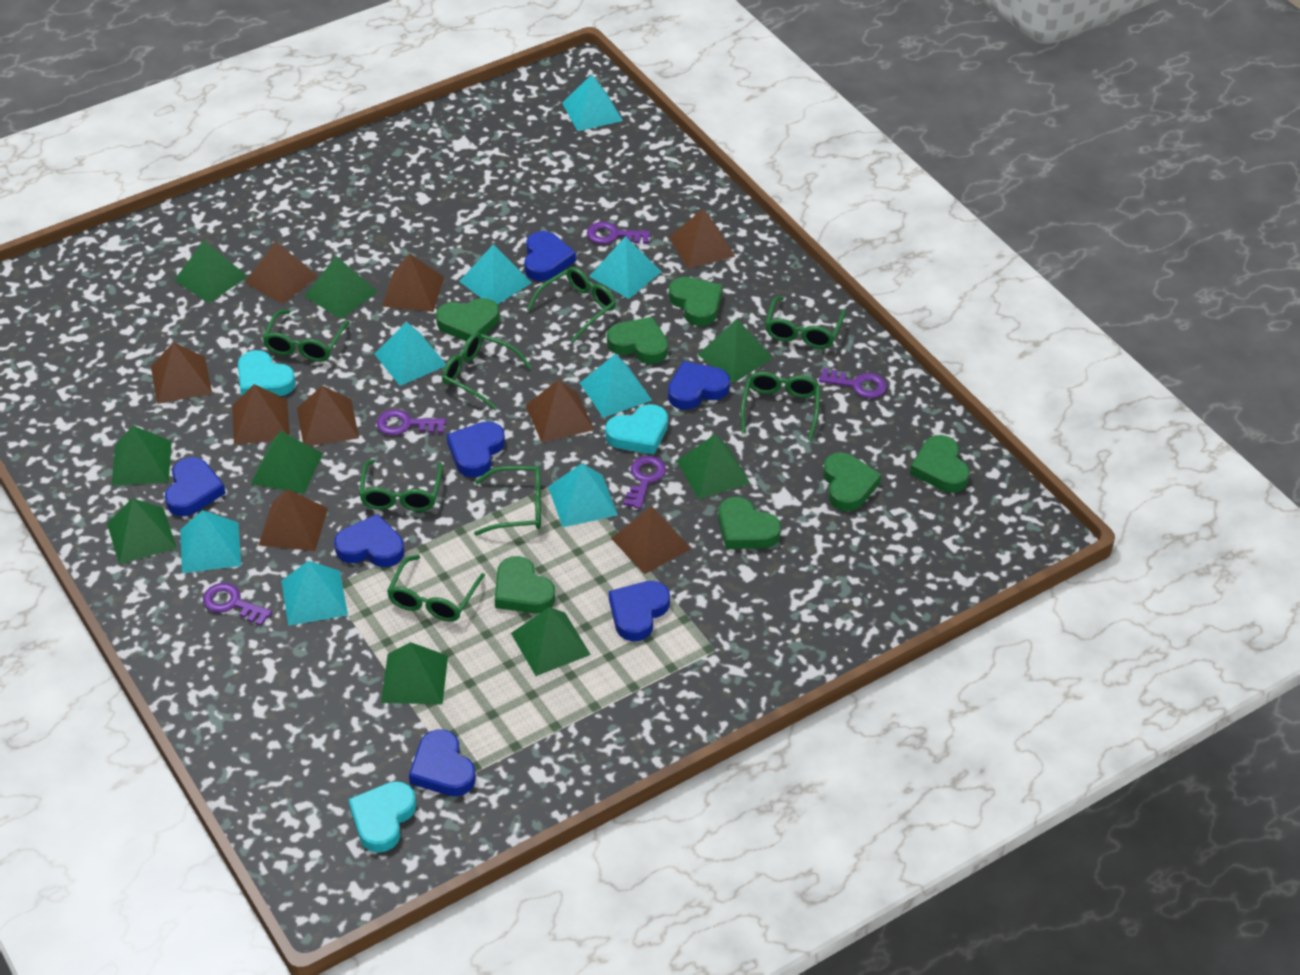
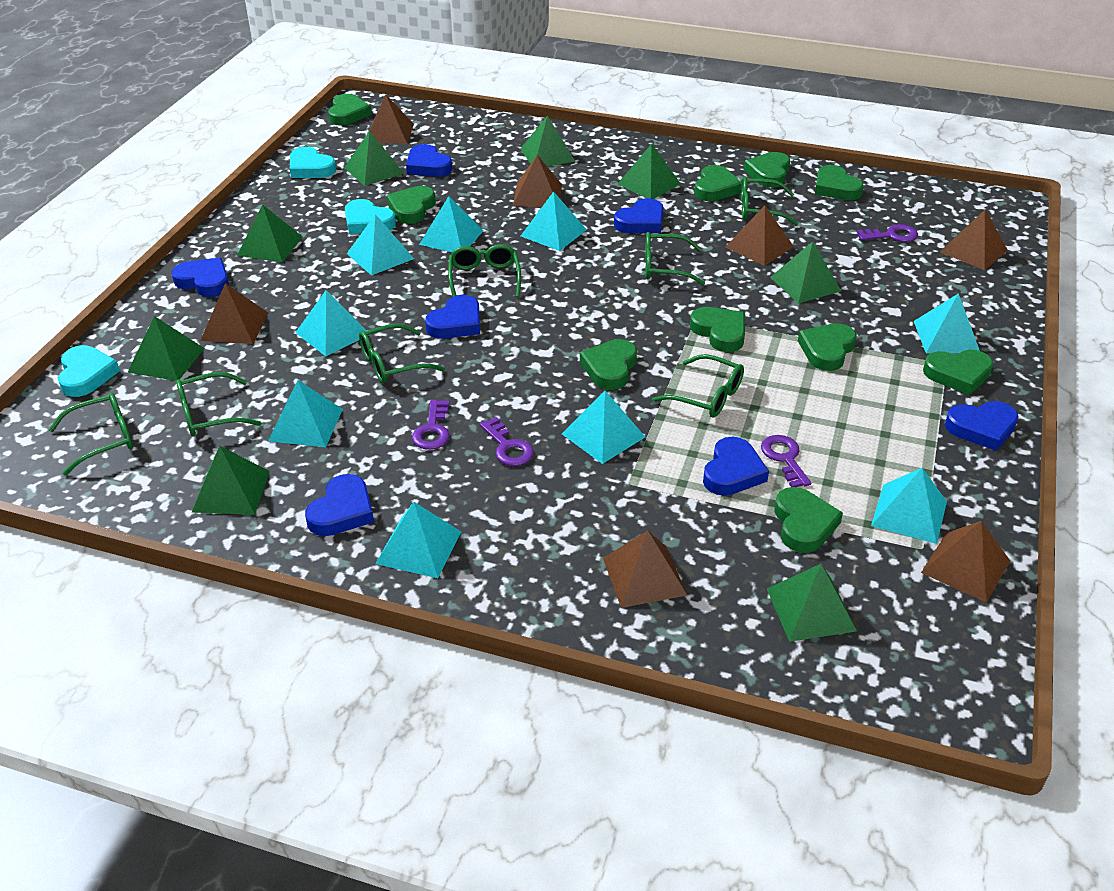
brown pyramid: [151,342,212,404] [232,384,290,445] [245,241,318,304] [258,489,328,551] [297,385,359,446] [382,254,444,312] [525,380,594,443] [611,506,692,574] [669,209,735,269] = 9 -> [200,283,268,344] [369,94,414,144] [513,155,562,207] [603,531,687,608] [726,205,794,266] [921,521,1010,603] [940,209,1008,270] = 7
green glasses: [262,310,350,362] [359,459,443,511] [387,555,485,622] [442,332,532,410] [474,466,541,536] [527,267,616,343] [741,372,820,441] [765,296,846,349] = 8 -> [48,393,133,476] [176,372,261,437] [359,323,445,383] [448,244,521,297] [645,232,705,285] [652,354,744,418] [741,176,798,226] = 7
green heart: [436,298,499,341] [495,556,555,613] [607,317,668,364] [669,277,723,326] [718,497,781,549] [823,453,882,511] [910,435,970,492] = 7 -> [328,94,372,126] [387,186,436,224] [580,339,637,390] [690,307,745,352] [695,165,742,201] [744,152,790,187] [774,487,843,553] [798,323,857,371] [815,165,864,200] [923,350,993,395] = 10
green pyramid: [107,498,177,564] [111,426,172,486] [174,241,248,303] [251,431,323,494] [305,256,378,319] [381,642,448,705] [511,607,591,676] [677,435,750,499] [698,319,773,383] = 9 -> [127,316,205,381] [191,446,270,515] [237,204,302,262] [344,131,404,186] [520,116,575,166] [618,144,681,199] [767,564,857,642] [770,242,841,304] = 8
purple key: [203,583,272,626] [377,409,446,435] [587,222,650,244] [624,456,666,509] [819,368,887,398] = 5 -> [412,400,450,450] [480,417,534,466] [761,435,811,487] [857,224,918,242] = 4
turquoise pyramid: [180,510,241,573] [281,561,348,626] [374,322,446,386] [459,244,532,304] [548,463,618,527] [562,74,623,131] [580,354,652,418] [589,236,661,299] = 8 -> [268,380,343,447] [295,290,371,356] [347,214,414,276] [375,502,461,578] [419,196,484,252] [521,191,587,251] [562,391,645,464] [871,468,947,544] [914,293,980,353] = 9

